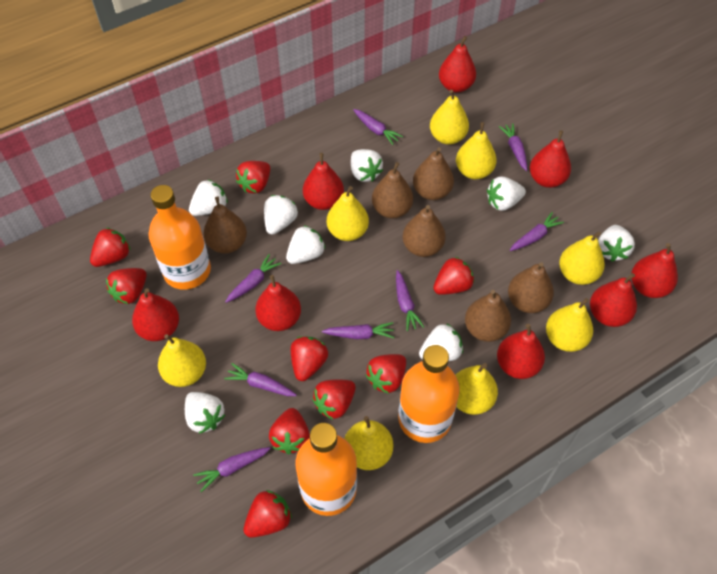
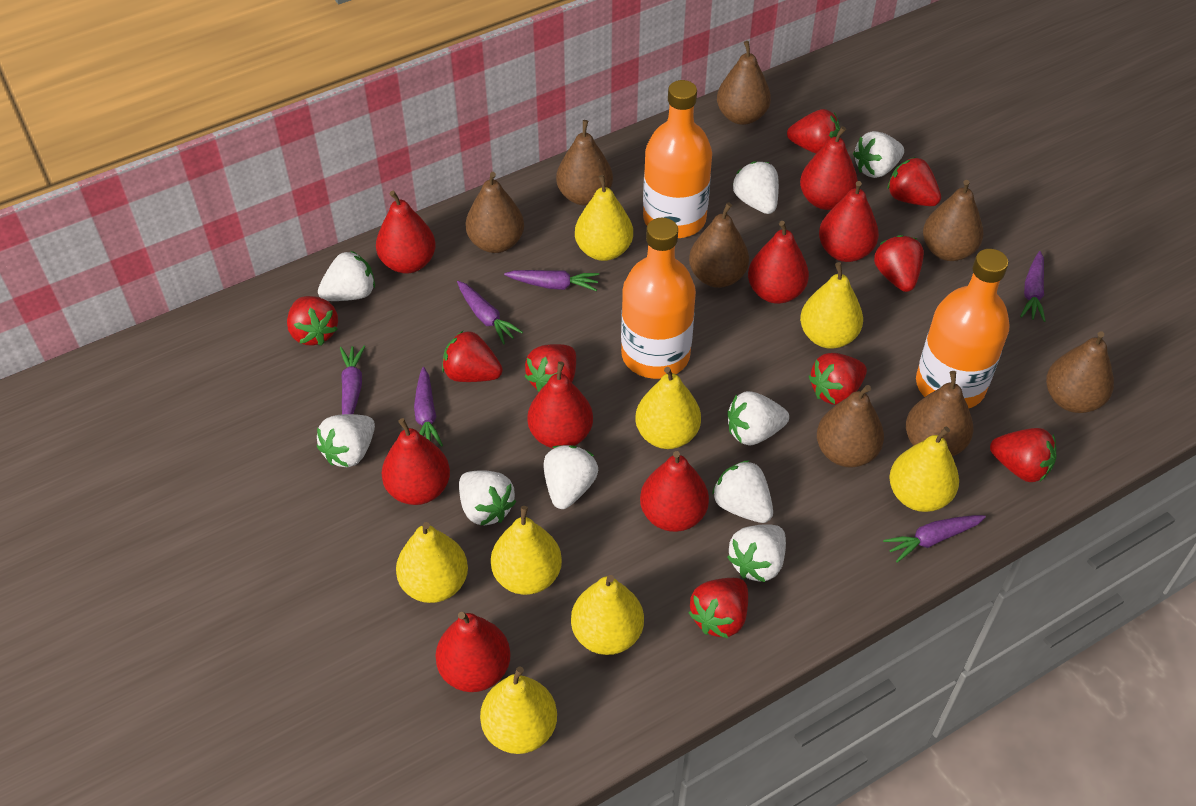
brown pear: [203,197,247,254] [372,162,413,218] [403,205,446,257] [413,147,454,200] [465,290,511,342] [508,262,554,313] = 6 -> [466,172,524,253] [556,120,613,205] [689,202,749,288] [717,41,771,125] [817,385,884,467] [906,371,973,456] [923,180,983,261] [1046,331,1114,413] = 8
purple carrot: [193,447,271,492] [224,363,297,396] [225,254,281,303] [322,322,394,339] [353,109,403,145] [396,270,424,331] [499,123,527,171] [510,212,564,251] = 8 -> [340,346,365,414] [414,367,443,447] [457,281,523,345] [504,270,599,291] [883,515,986,563] [1020,251,1045,322] = 6
white strawberry: [185,392,225,434] [189,179,228,216] [264,195,298,235] [286,225,325,264] [351,149,383,182] [419,323,463,361] [487,177,526,211] [598,225,635,262] = 8 -> [317,414,375,467] [318,251,375,301] [459,470,516,526] [544,445,598,509] [712,460,773,523] [727,391,789,445] [727,524,786,582] [732,161,779,214] [853,131,904,178] = 9

